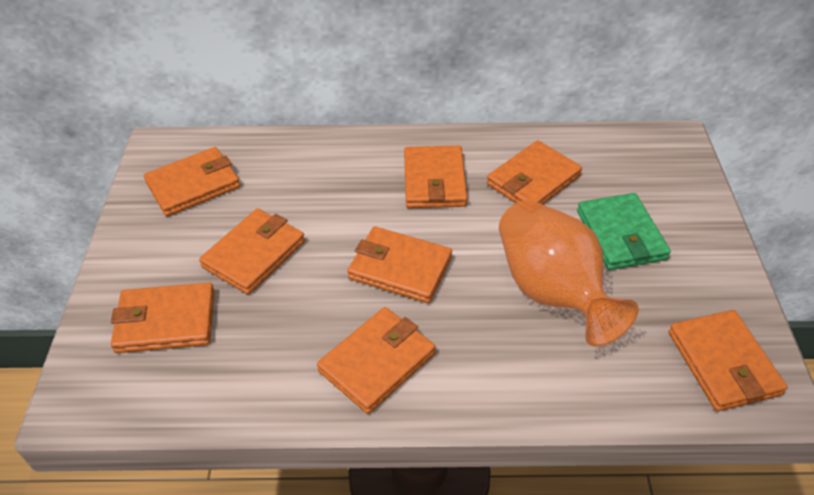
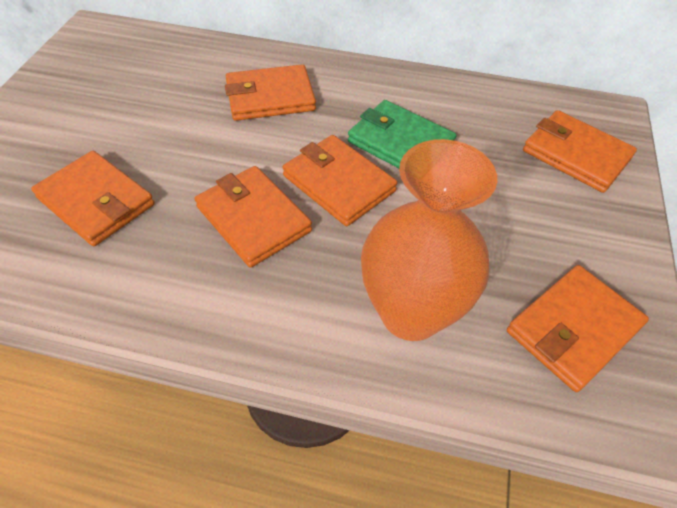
orange wallet: [111,283,215,353] [144,147,240,217] [199,208,305,294] [317,307,436,414] [347,226,452,303] [404,146,467,208] [487,140,582,204] [669,310,788,411] = 8 -> [31,151,155,246] [195,166,312,268] [225,64,316,121] [283,135,397,226] [507,265,649,392] [523,110,637,193] = 6

